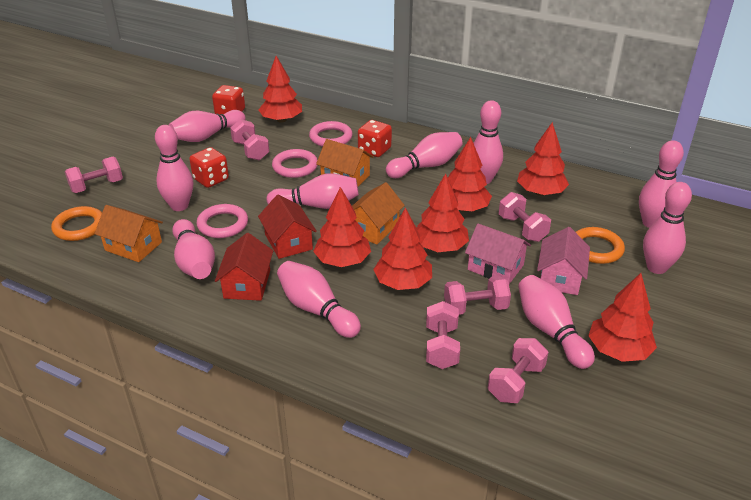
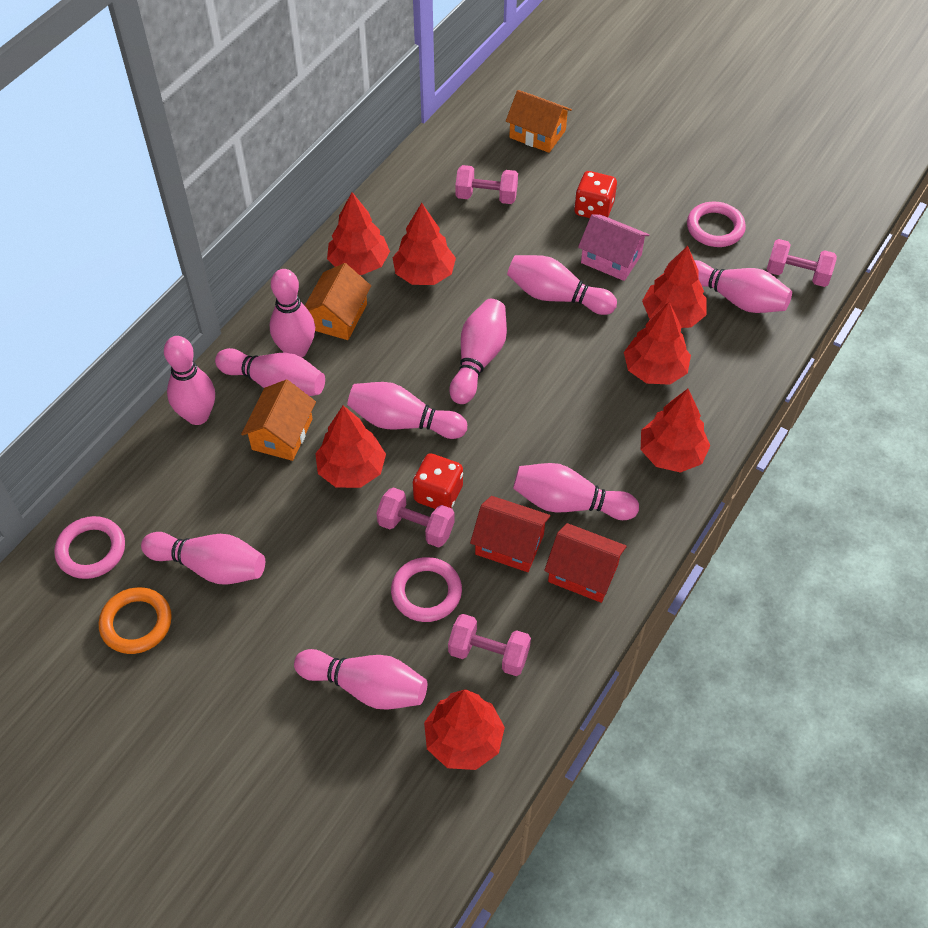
orange ring: [51,206,102,241] [576,227,625,264] = 2 -> [99,587,172,654] = 1
pink dumbbell: [65,157,123,193] [230,119,269,160] [426,301,460,369] [444,276,511,315] [488,338,549,403] [499,192,551,242] = 6 -> [376,487,455,548] [448,614,531,676] [455,165,518,204] [766,239,837,287] = 4
pink house: [465,223,531,284] [537,227,590,295] = 2 -> [578,214,649,281] = 1
red dice: [189,147,229,188] [212,85,245,115] [358,120,392,157] = 3 -> [413,454,463,509] [574,171,617,218] = 2

